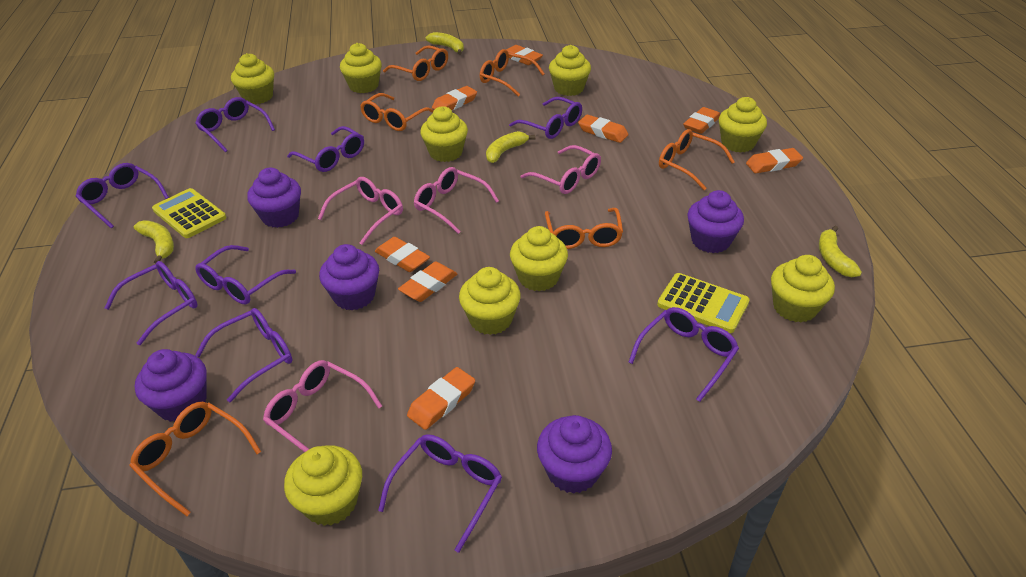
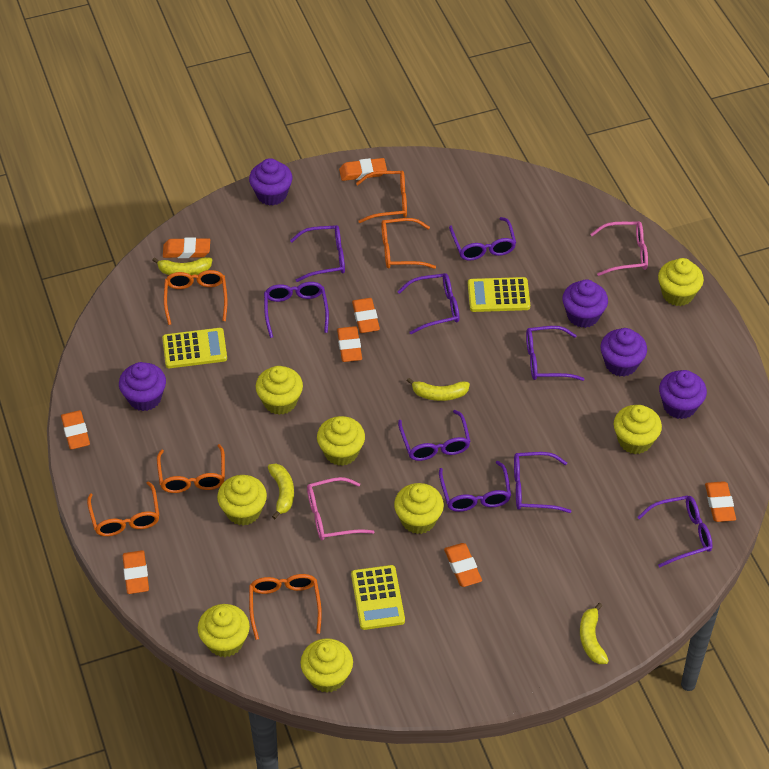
pink glasses: [263,360,382,452] [318,177,403,245] [414,167,499,234] [521,145,601,194] = 4 -> [307,477,374,540] [590,221,648,276] = 2
yellow calculator: [152,188,226,238] [657,273,750,333] = 2 -> [162,328,227,368] [351,565,405,630] [468,277,530,312] = 3
yellow cupcake: [231,53,274,104] [284,445,362,526] [340,43,382,93] [420,106,468,162] [459,267,521,335] [510,226,568,291] [549,45,591,96] [719,97,767,153] [771,255,835,322] = 9 -> [198,604,250,657] [217,475,267,526] [256,366,303,415] [300,638,353,693] [317,416,365,466] [394,483,444,534] [614,405,662,454] [658,258,704,306] = 8

